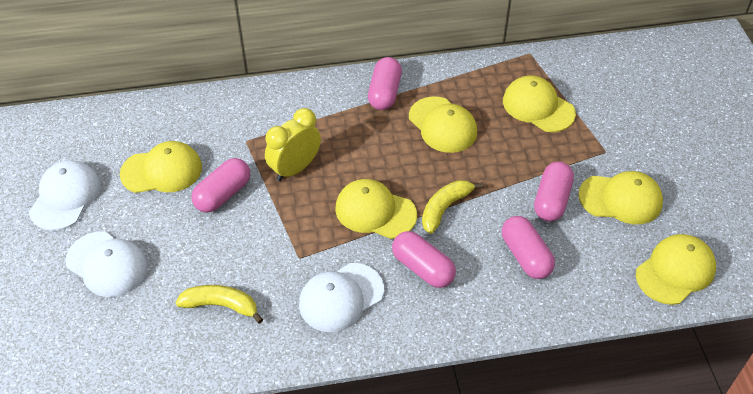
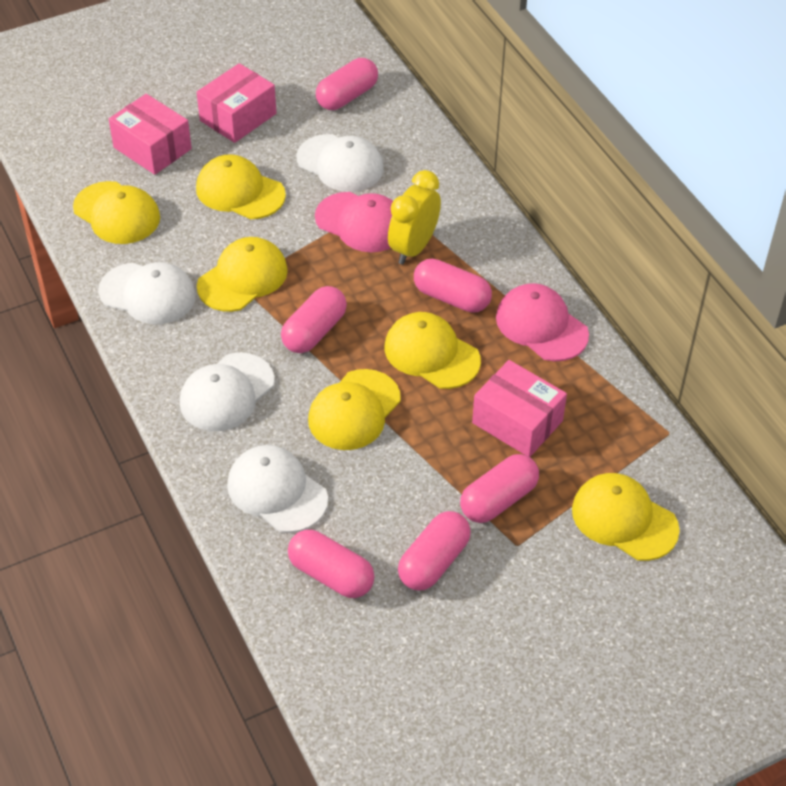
pink box: none = 0 -> [109,94,192,175] [196,63,276,143] [472,360,567,457] = 3
pink cap: none = 0 -> [315,192,393,252] [496,283,589,361] = 2
pink capsule: [192,158,250,213] [368,57,402,110] [392,231,456,288] [502,216,555,279] [534,162,574,221] = 5 -> [281,286,347,353] [288,530,375,598] [316,58,378,110] [398,511,471,590] [414,259,492,313] [460,454,539,523] = 6
white cap: [29,160,100,231] [65,232,148,297] [299,263,384,332] = 3 -> [98,262,196,324] [180,353,275,431] [227,445,328,533] [296,134,384,192] = 4
yellow banana: [175,285,263,324] [422,180,483,234] = 2 -> none = 0

